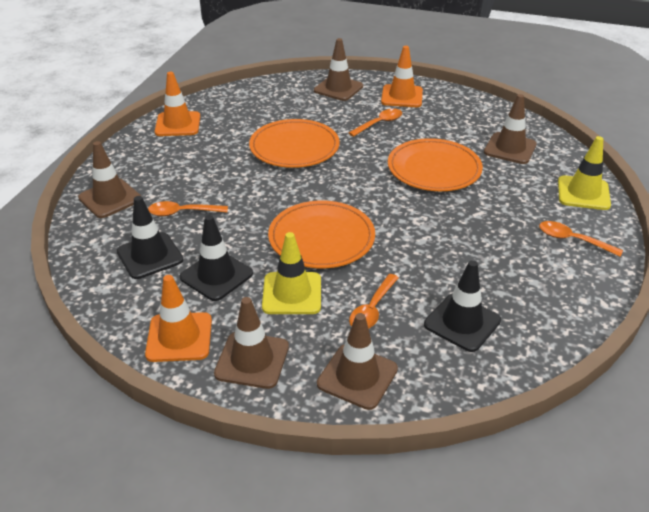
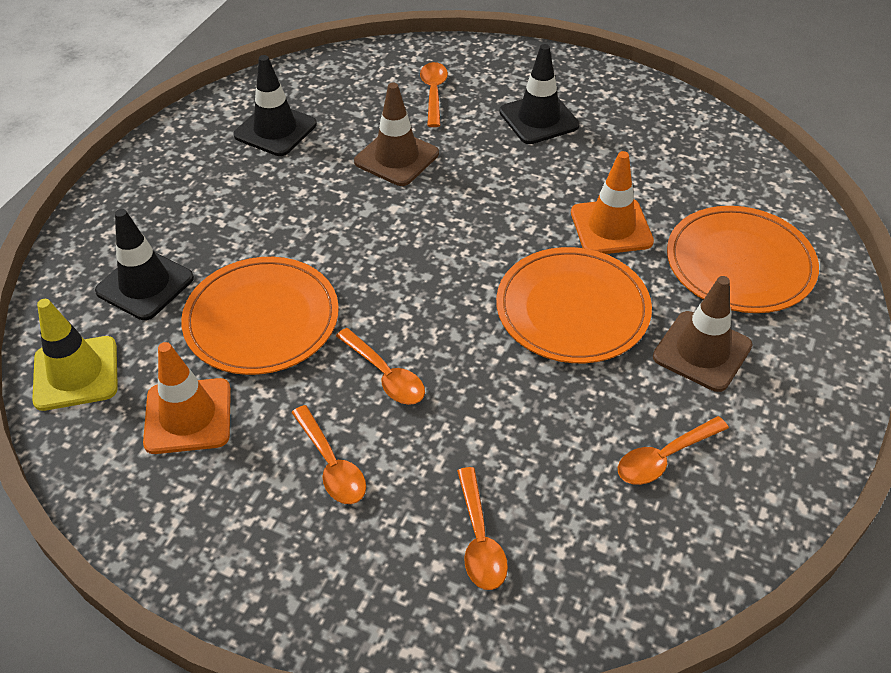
brown traffic cone: [78,141,141,218] [214,297,289,389] [314,38,363,101] [317,313,398,410] [484,94,537,164] = 5 -> [354,82,439,186] [653,276,753,392] = 2
orange spoon: [148,201,228,216] [349,109,402,137] [349,274,399,329] [539,221,623,257] = 4 -> [291,405,366,504] [336,328,425,405] [420,62,448,127] [457,467,508,590] [618,416,729,485] = 5
orange traffic cone: [145,275,212,362] [155,72,200,136] [381,46,423,107] = 3 -> [143,342,231,454] [571,151,654,254] = 2
yellow traffic cone: [262,232,321,314] [558,136,611,210] = 2 -> [32,299,118,411] = 1

